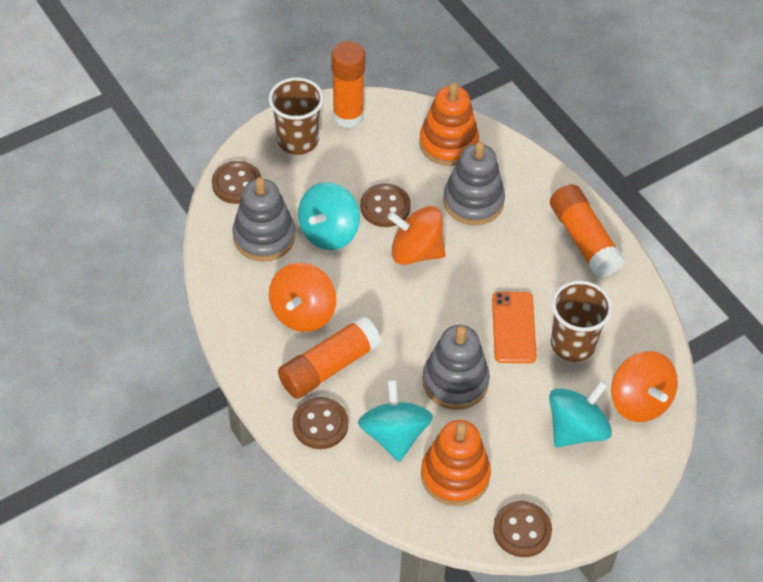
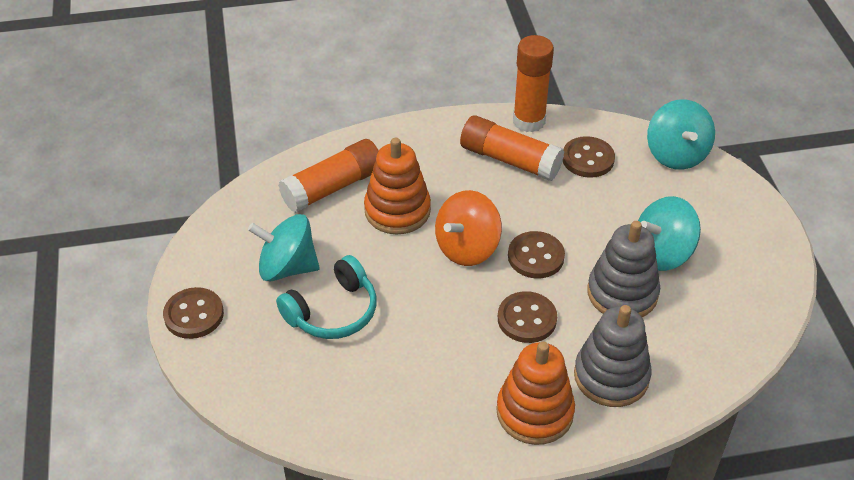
brown cup: [269,78,324,155] [551,281,613,362] = 2 -> none = 0
grey stacking toy: [233,177,296,261] [422,325,490,410] [443,142,505,225] = 3 -> [574,305,652,407] [587,221,660,317] = 2
orange phone: [492,291,537,363] = 1 -> none = 0
orange spinning top: [269,263,336,332] [387,206,446,265] [611,351,678,422] = 3 -> [435,190,502,266] = 1
turquoise headphones: none = 0 -> [276,255,377,339] = 1

